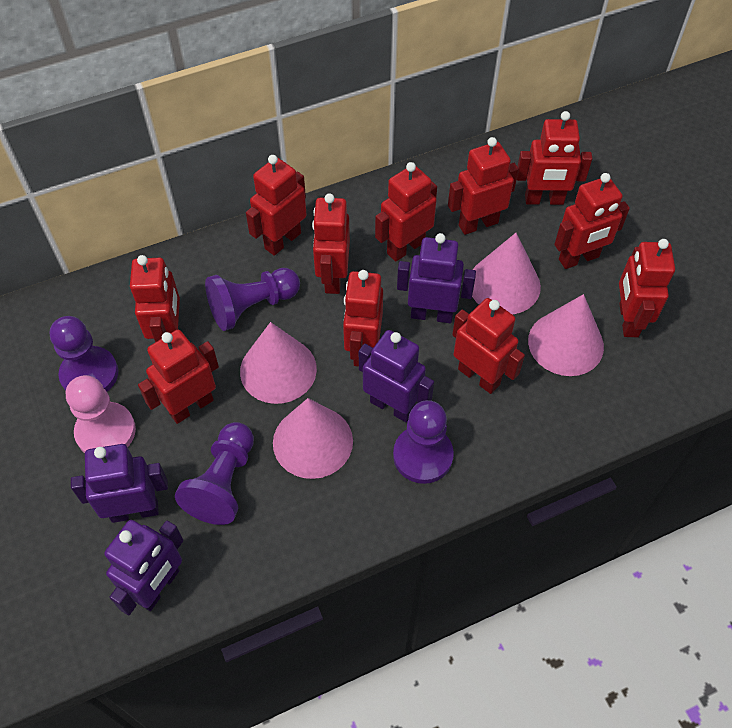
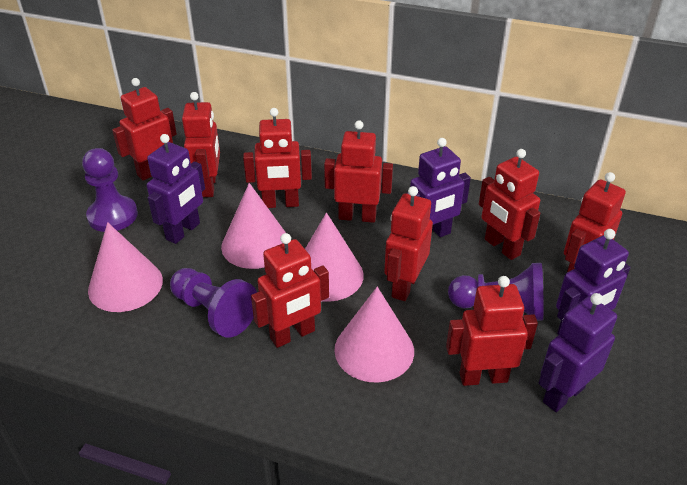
pink pawn: [66,375,136,453] = 1 -> none = 0
purple pawn: [50,316,118,392] [175,422,254,525] [205,268,300,331] [393,400,454,484] = 4 -> [82,148,138,232] [170,268,257,338] [448,263,544,320] = 3
red robot: [130,255,180,342] [138,330,219,424] [246,155,307,256] [312,193,350,294] [343,270,383,367] [375,162,437,262] [448,137,519,235] [452,298,525,394] [517,111,592,205] [554,173,630,269] [619,239,675,337] = 11 -> [112,78,177,180] [182,92,220,197] [243,108,312,208] [251,233,329,348] [324,120,393,223] [384,186,433,301] [446,276,538,386] [479,149,540,260] [564,172,626,272] = 9

